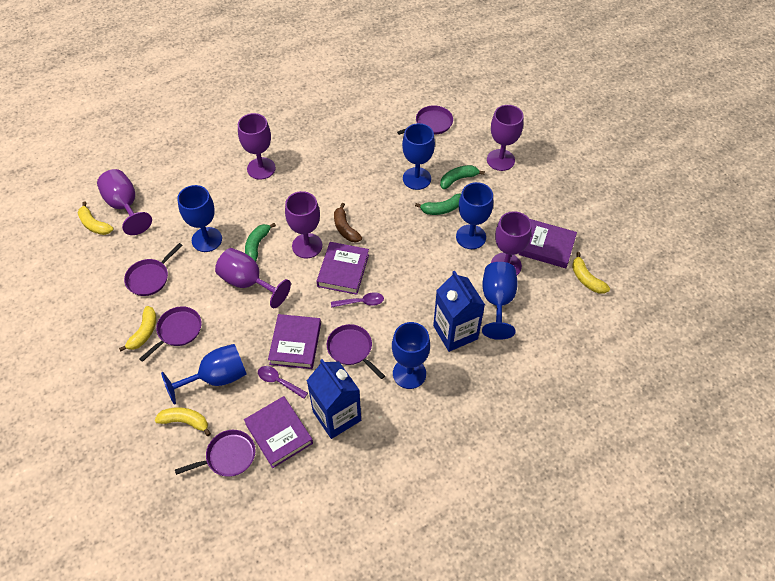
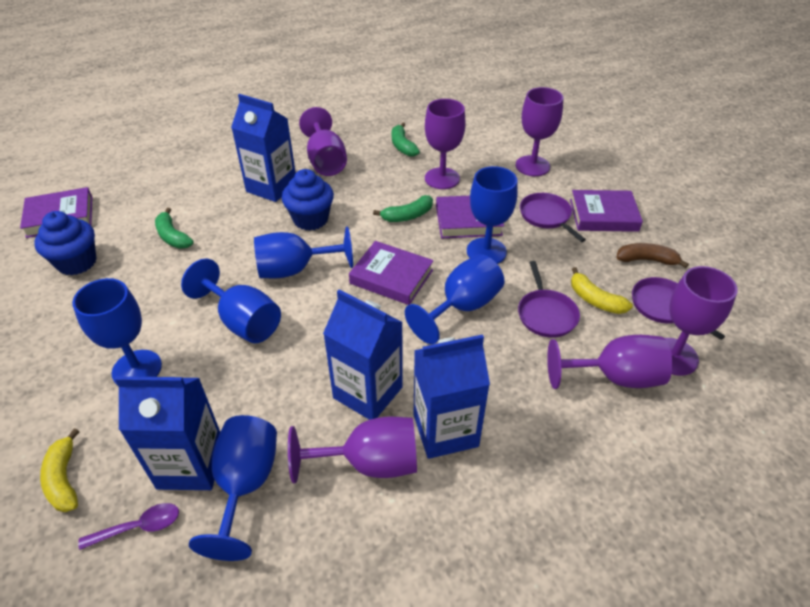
blue carton: [307,359,361,439] [433,271,485,352] = 2 -> [115,376,220,490] [231,94,296,202] [323,290,403,420] [414,334,490,459] = 4
blue cupcake: none = 0 -> [34,211,97,275] [282,169,334,230] = 2
purple pan: [124,243,183,296] [139,306,202,362] [175,430,255,477] [327,324,385,379] [397,105,453,135] = 5 -> [518,261,580,338] [520,193,586,242] [632,277,725,340] = 3
purple spoon: [258,366,308,399] [331,292,384,308] = 2 -> [78,503,179,550] = 1
yellow banana: [78,202,114,235] [119,306,156,351] [155,407,211,436] [572,252,610,294] = 4 -> [40,428,80,512] [571,267,633,314] = 2

